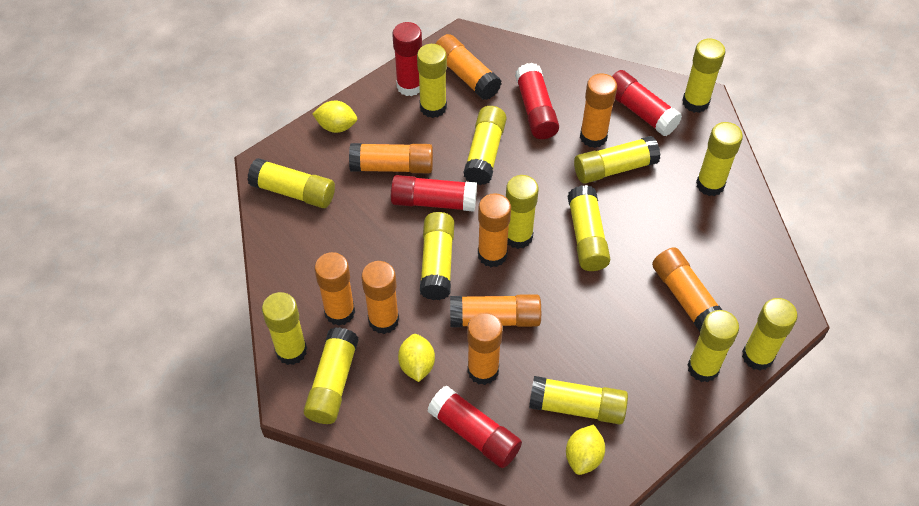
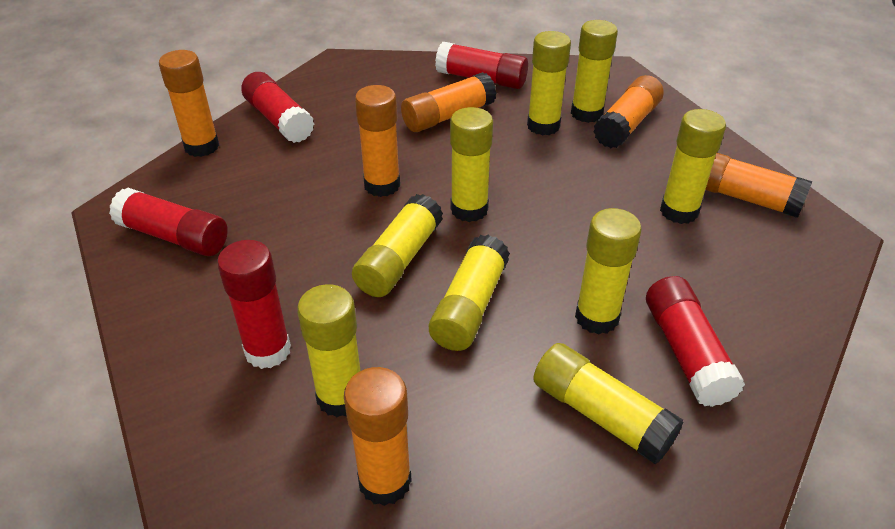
orange glue stick: [314,252,355,326] [349,143,433,173] [361,261,399,334] [436,34,502,100] [450,294,541,327] [467,312,503,385] [478,193,511,267] [580,73,617,148] [652,247,722,331] = 9 -> [159,50,219,157] [344,367,412,506] [355,85,400,197] [401,72,497,132] [593,75,664,148] [705,153,812,218] = 6
yellow glue stick: [247,158,335,208] [262,292,307,365] [303,327,359,424] [417,44,447,118] [420,212,454,300] [463,106,507,185] [506,175,539,249] [529,376,628,425] [568,185,610,271] [574,136,661,184] [682,39,726,113] [688,310,739,382] [696,122,743,196] [742,298,798,371] = 14 -> [297,284,361,417] [352,194,443,297] [429,235,510,351] [450,107,493,222] [527,31,571,136] [533,343,683,464] [571,20,618,123] [575,208,642,334] [660,109,726,224] = 9
yellow lemon: [312,101,357,133] [398,334,435,382] [566,425,605,475] = 3 -> none = 0

